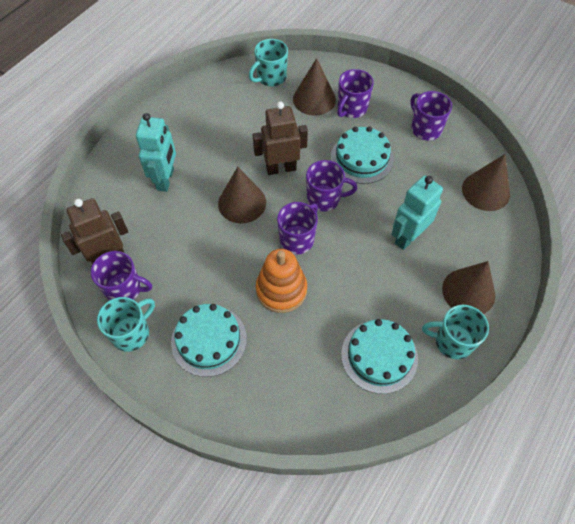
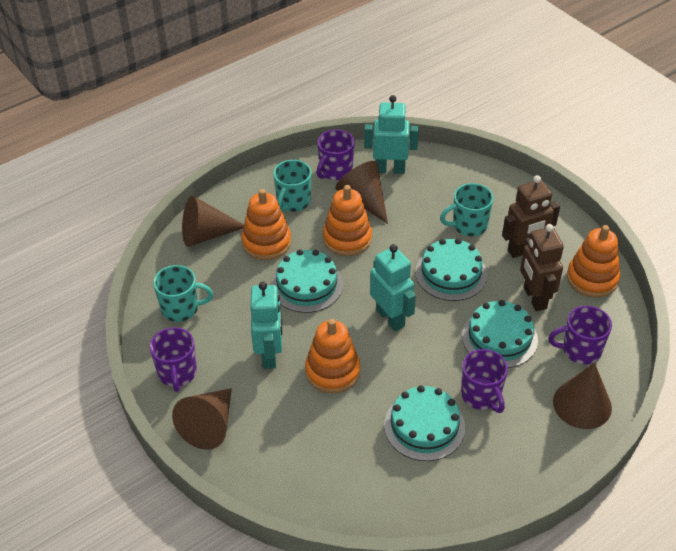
orange stacking toy: [256,249,307,313] = 1 -> [241,189,291,260] [305,319,360,394] [323,185,372,256] [567,225,620,298] = 4
purple mug: [91,251,152,300] [277,202,318,254] [306,160,357,212] [337,69,374,118] [410,91,452,140] = 5 -> [150,327,197,392] [317,129,355,180] [461,349,508,413] [548,306,612,364] = 4
turquoise cake: [171,304,247,377] [331,126,394,184] [341,319,418,394] = 3 -> [271,249,343,313] [384,385,465,461] [415,238,487,301] [462,300,538,368] = 4
turquoise robot: [136,113,176,192] [391,175,443,250] = 2 -> [250,282,282,369] [364,95,419,174] [370,244,416,331] = 3

